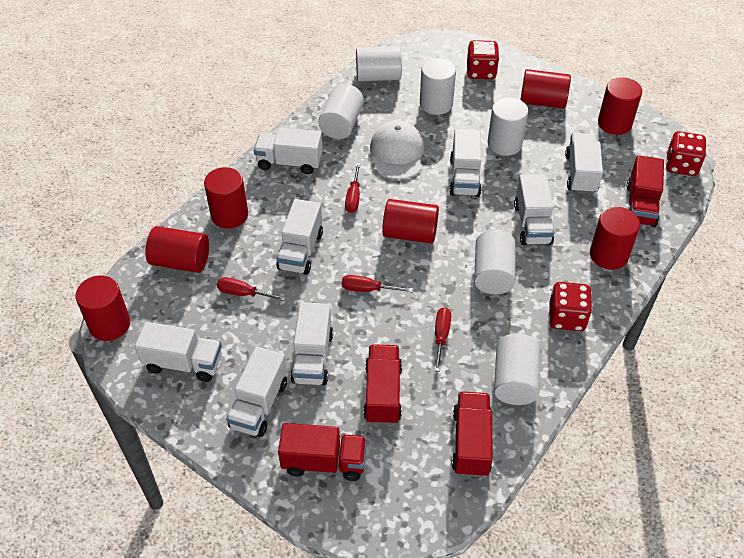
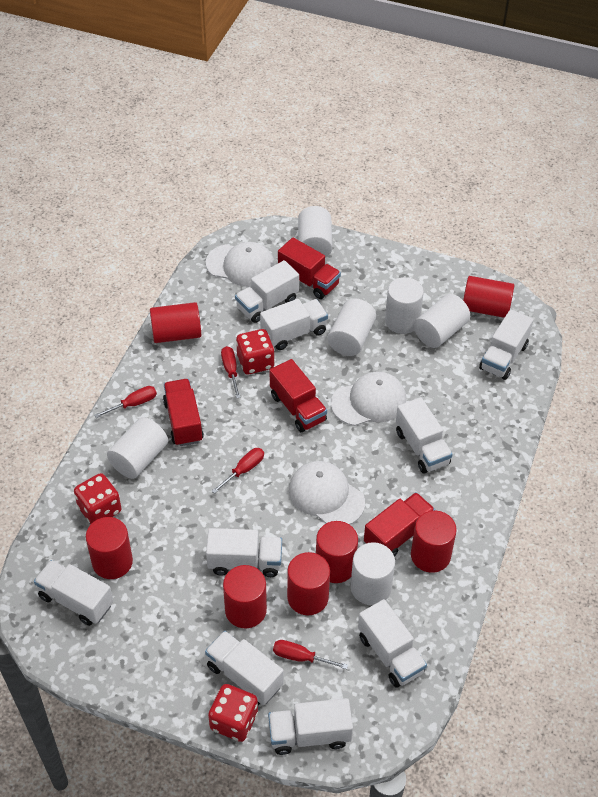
white cap: [370,120,424,180] = 1 -> [206,242,275,287] [289,461,365,525] [331,372,406,426] = 3
white truck: [135,322,222,382] [226,347,287,437] [254,127,323,174] [276,199,323,275] [290,302,333,385] [449,129,482,197] [514,174,555,245] [565,133,603,194] = 8 -> [34,560,113,626] [205,631,284,705] [206,528,282,577] [235,260,299,323] [260,299,328,350] [268,698,353,755] [358,599,427,688] [396,397,453,473] [479,309,533,380] = 9

